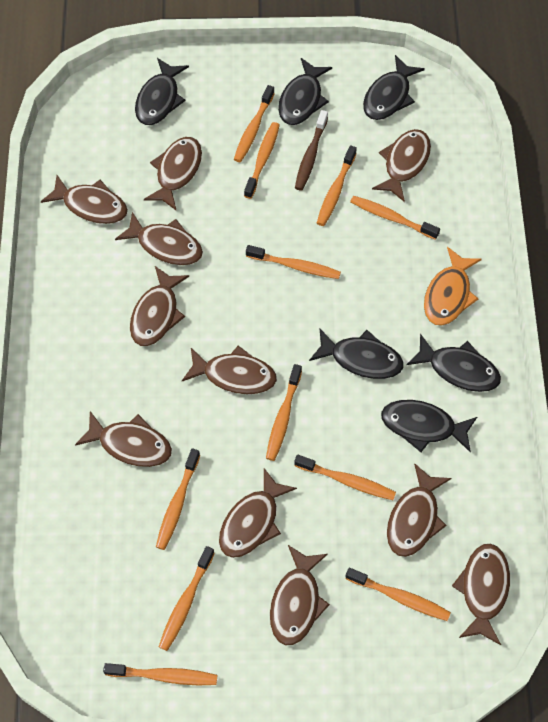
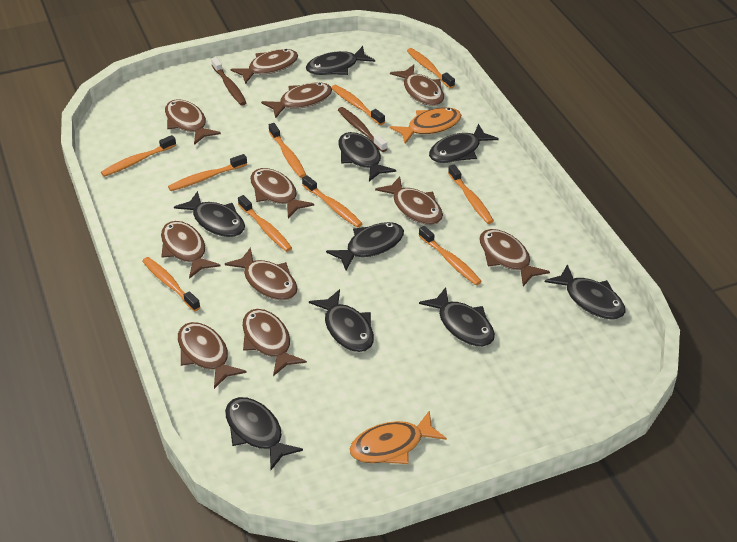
black fish: [135,58,189,125] [278,58,332,125] [309,329,404,379] [363,55,425,120] [381,400,477,452] [406,333,501,392] = 6 -> [174,191,245,237] [225,397,303,470] [306,46,375,75] [309,289,374,352] [326,222,404,271] [338,132,396,182] [419,287,495,346] [429,124,499,163] [545,264,626,319] = 9
brown toothbrush: [295,110,328,190] = 1 -> [211,57,246,106] [338,107,387,152] = 2
orange fish: [424,247,482,326] = 1 -> [350,410,447,464] [389,107,461,144] = 2
orange toothbrush: [103,663,217,685] [156,448,200,550] [159,546,215,651] [234,85,275,162] [244,122,280,199] [246,245,341,279] [266,364,302,461] [294,455,396,500] [317,145,357,226] [345,568,451,621] [350,196,440,240] = 11 -> [101,135,176,177] [142,257,200,311] [168,154,247,191] [238,195,292,252] [269,123,306,178] [302,175,363,228] [331,85,385,125] [407,48,455,89] [418,226,482,285] [448,164,494,224] = 10

